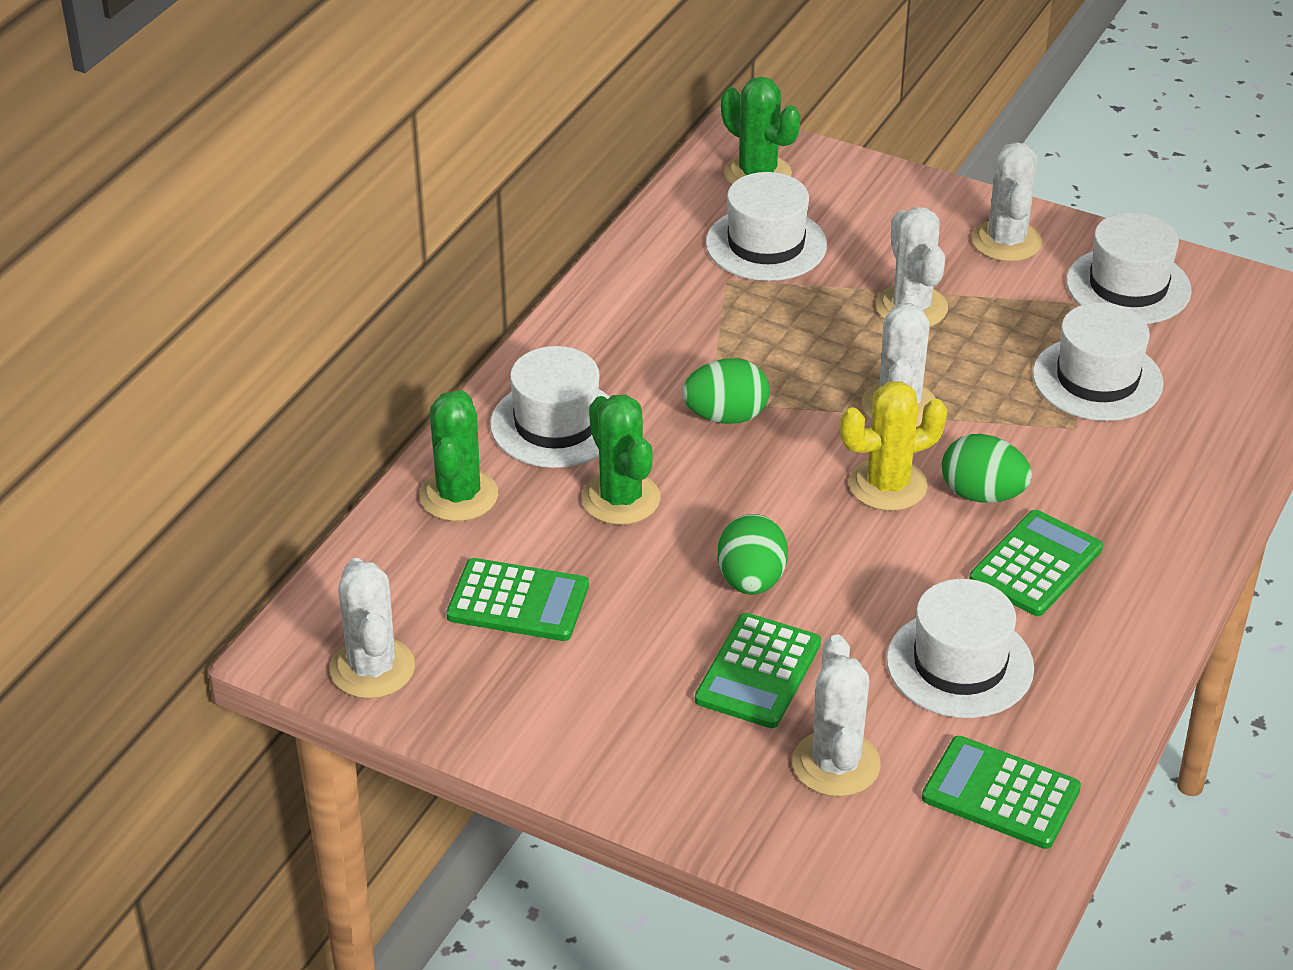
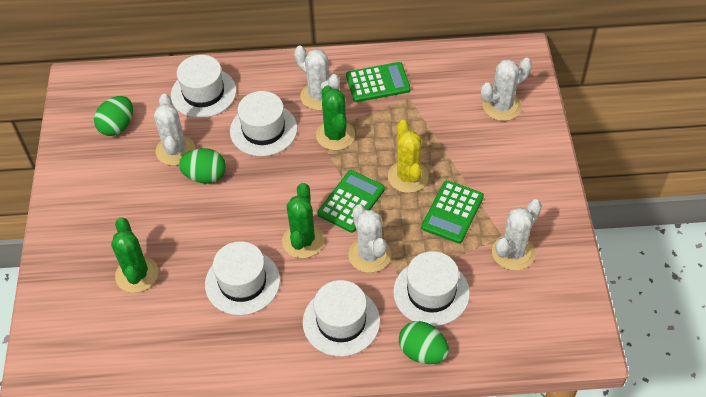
green calculator: [446,558,589,641] [695,613,821,728] [922,736,1081,849] [969,510,1103,616] = 4 -> [317,170,385,233] [346,62,411,102] [421,180,484,243] = 3

